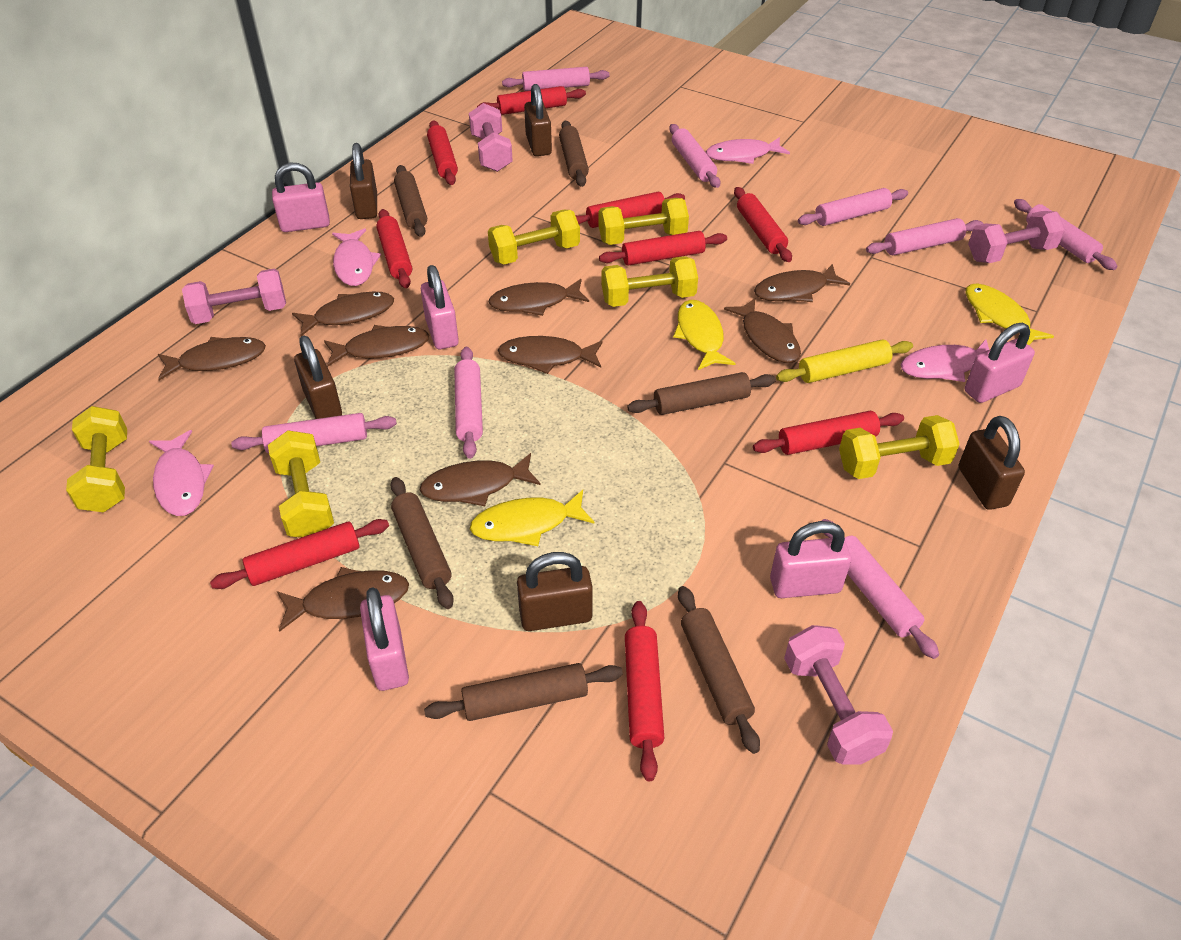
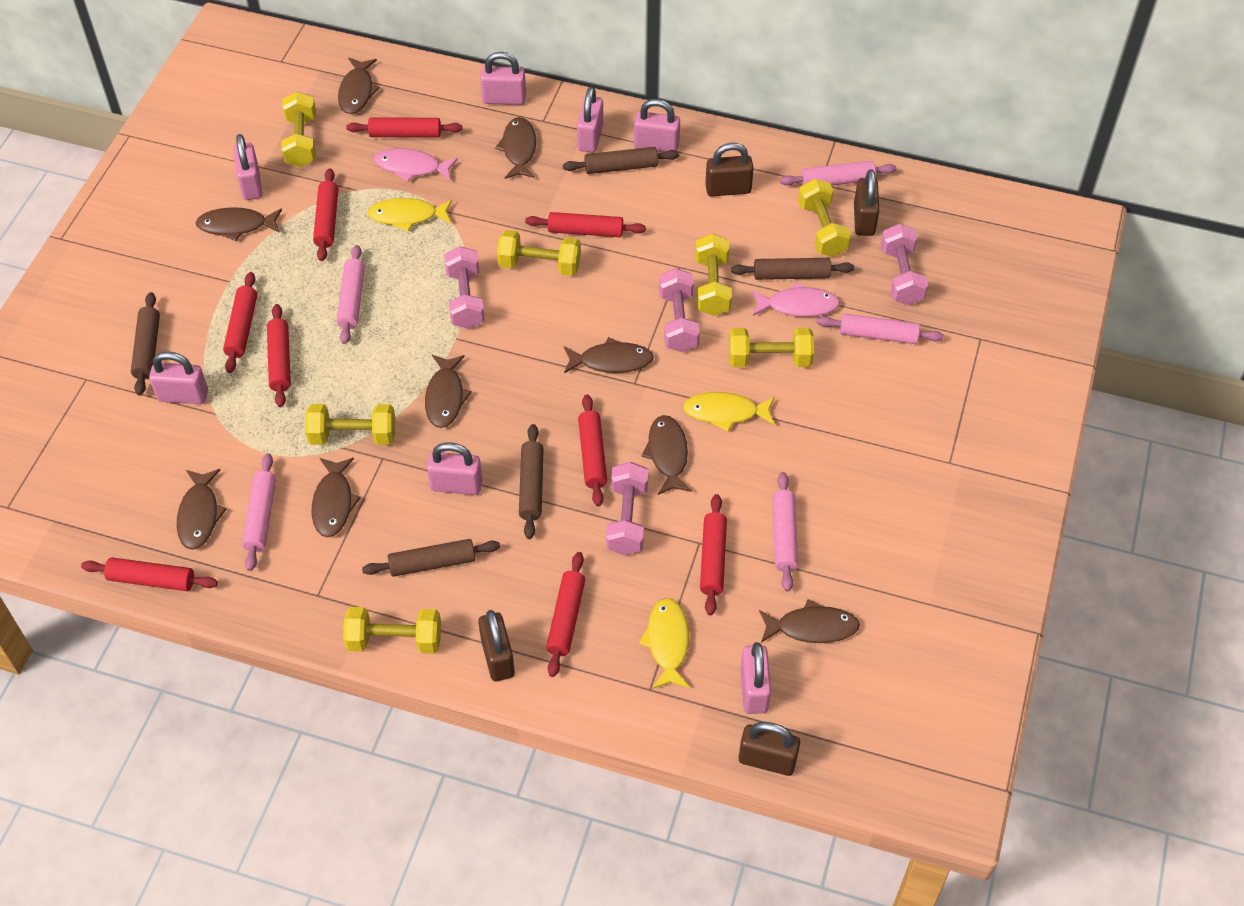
brown padlock: [294,336,342,419] [350,143,377,219] [517,552,593,631] [524,84,552,156] [959,416,1025,510] = 5 -> [478,610,515,681] [705,143,754,197] [739,722,800,776] [854,169,879,236] = 4
brown rolling pin: [391,477,454,609] [394,165,427,237] [424,663,623,721] [559,121,589,187] [627,372,776,415] [678,586,760,754] = 6 -> [131,292,160,395] [362,539,500,577] [519,424,544,539] [563,147,680,174] [731,258,854,280] = 5
pink fish: [149,430,214,516] [332,228,381,286] [706,137,790,164] [900,340,989,382] = 4 -> [374,148,458,182] [752,282,840,317] = 2
pink padlock: [272,163,330,232] [360,587,409,691] [421,265,459,349] [770,521,851,598] [965,323,1035,403] = 5 -> [149,351,208,404] [233,134,263,200] [427,442,483,495] [480,52,526,105] [577,87,603,153] [634,99,680,152] [740,642,771,714] = 7
pink rolling pin: [231,413,397,453] [454,347,483,459] [502,67,609,91] [669,124,720,188] [798,188,908,226] [822,519,939,659] [866,218,983,255] [1014,199,1117,270] = 8 -> [242,453,276,571] [337,245,365,344] [772,472,798,592] [780,161,896,186] [817,314,944,344] = 5
yellow dumbbell: [66,406,127,512] [268,430,334,537] [488,210,580,264] [598,198,689,245] [601,256,698,307] [839,415,960,479] = 6 -> [281,92,316,167] [305,404,395,445] [343,607,441,654] [497,230,581,276] [695,233,732,316] [729,328,814,367] [798,178,851,257] = 7
yellow rolling pin: [776,340,913,383] = 1 -> none = 0

